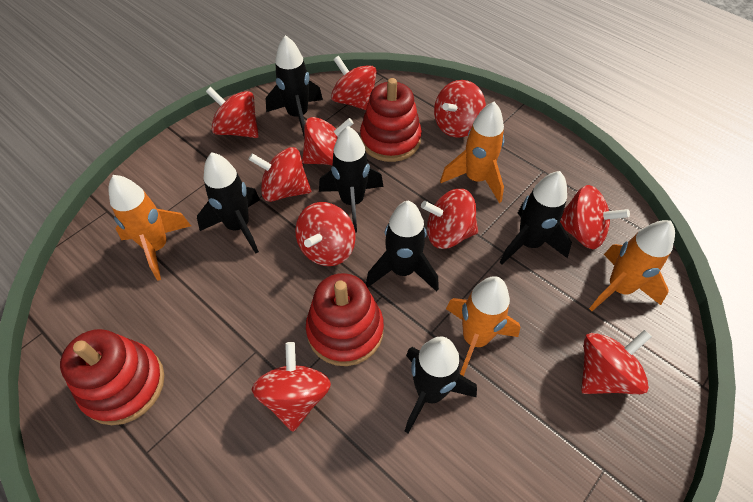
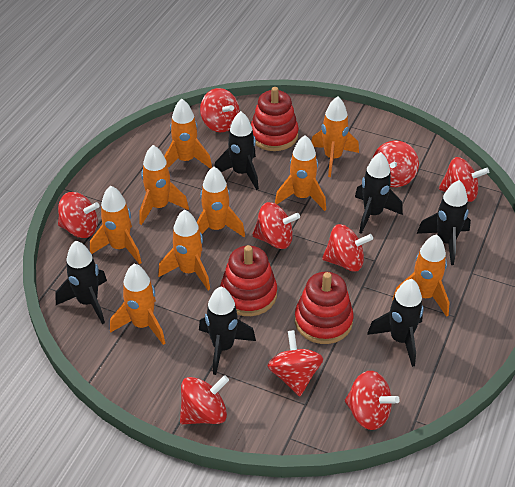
orange rocket: [108,175,191,281] [440,102,504,203] [446,276,520,376] [589,220,675,311] = 4 -> [90,186,142,265] [110,264,165,345] [139,145,189,225] [158,210,210,290] [164,99,212,169] [197,167,245,237] [275,135,326,211] [311,96,359,177] [393,234,450,317] = 9
red spinning top: [206,87,259,138] [248,147,311,202] [251,342,331,432] [295,202,356,266] [302,117,354,166] [331,56,377,110] [421,189,478,249] [434,80,486,138] [560,185,630,249] [581,330,652,394] = 10 -> [58,192,100,238] [180,375,229,424] [200,88,240,132] [252,202,300,249] [267,330,323,396] [322,224,373,272] [344,371,400,430] [373,140,419,187] [439,157,489,202] = 9

